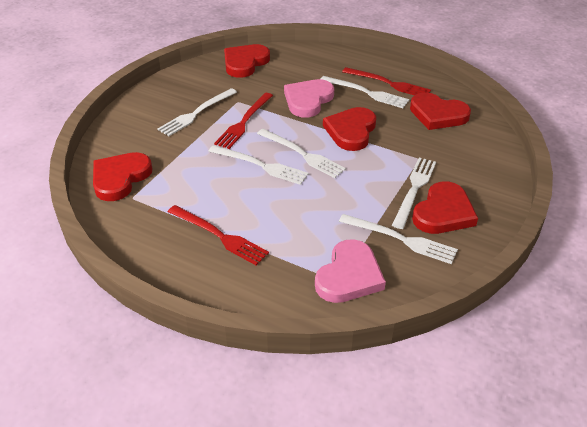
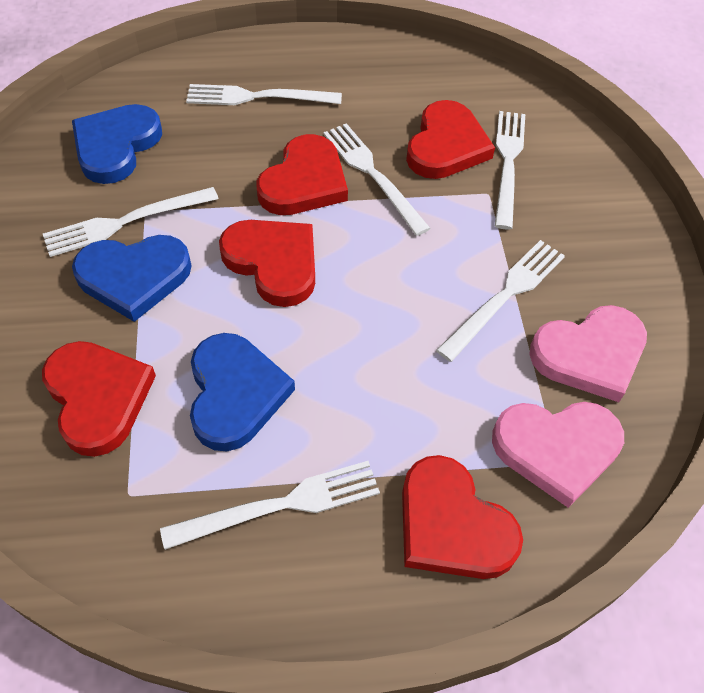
blue heart: none = 0 -> [72,104,162,184] [72,235,192,322] [190,333,295,451] = 3
red fork: [168,205,269,265] [214,93,273,149] [342,67,431,95] = 3 -> none = 0

